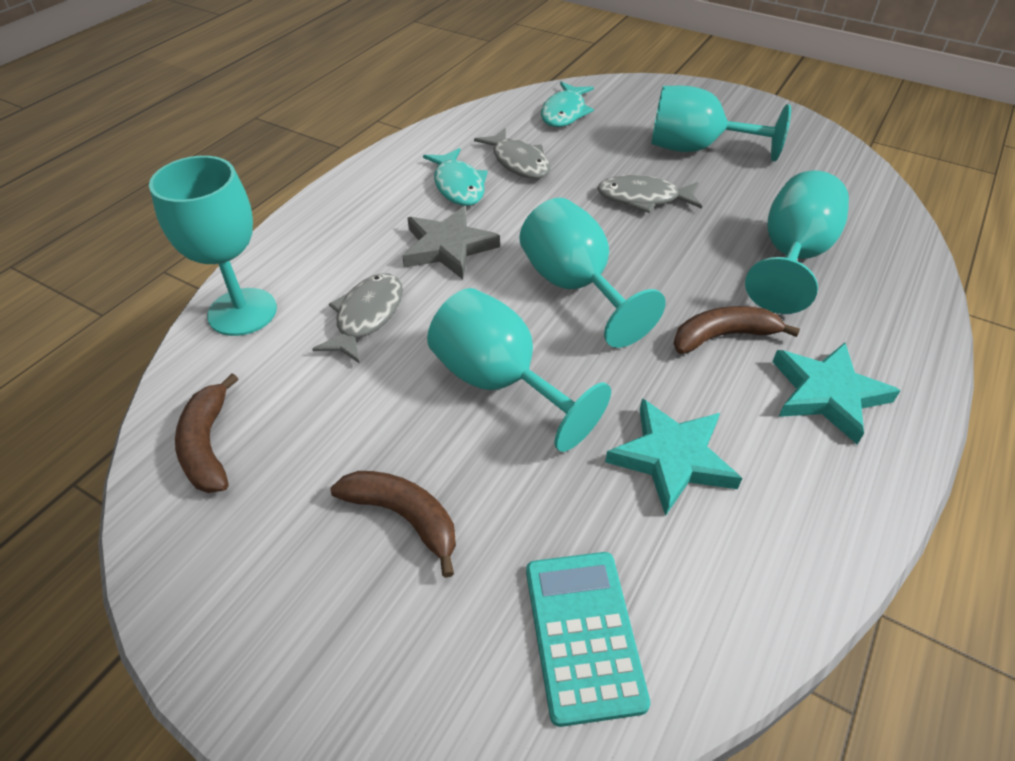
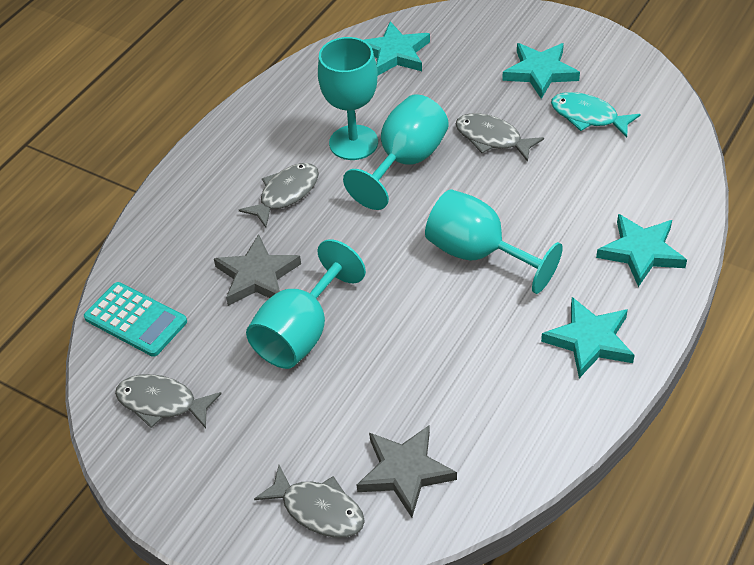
brown banana: [175,373,238,493] [330,471,456,578] [673,306,800,354] = 3 -> none = 0
grey fish: [312,273,403,364] [474,128,551,179] [597,175,702,213] = 3 -> [115,374,222,428] [239,163,319,228] [254,465,365,538] [455,113,544,162] = 4
grey star: [402,206,500,279] = 1 -> [214,234,301,306] [357,426,457,518] = 2
turquoise fish: [423,148,488,206] [541,82,594,127] = 2 -> [551,92,641,138] = 1
turquoise goblet: [149,156,277,336] [427,288,611,452] [519,198,666,348] [651,86,791,162] [745,170,849,314] = 5 -> [246,239,366,369] [318,37,378,160] [343,94,449,210] [425,189,563,294] = 4
turquoise star: [605,398,742,516] [772,343,901,444] = 2 -> [364,21,430,76] [502,43,580,99] [541,297,635,378] [596,214,687,287] = 4

